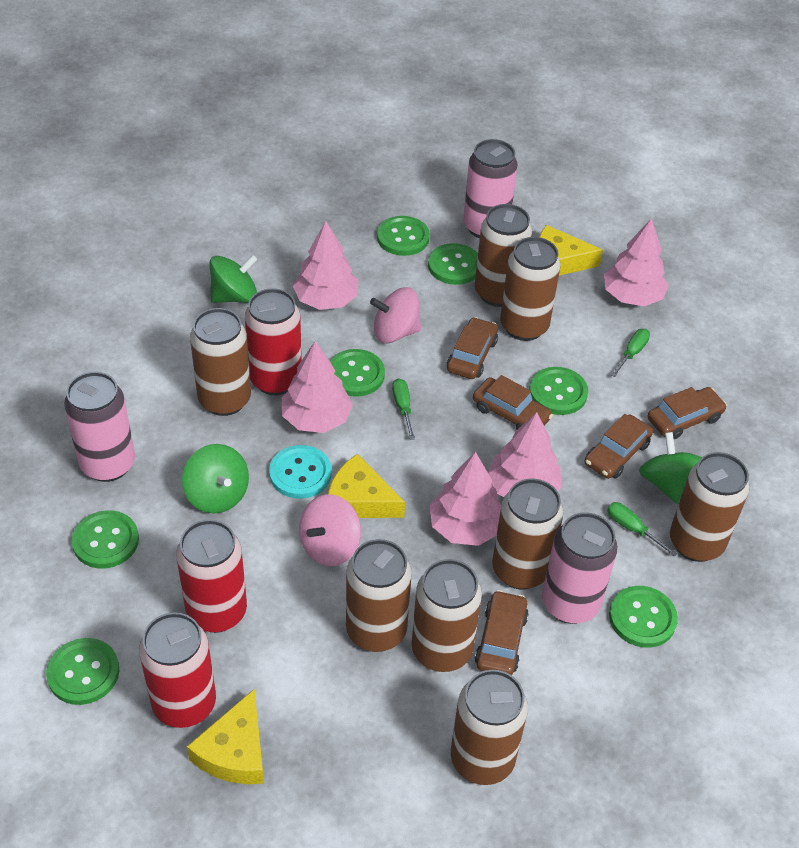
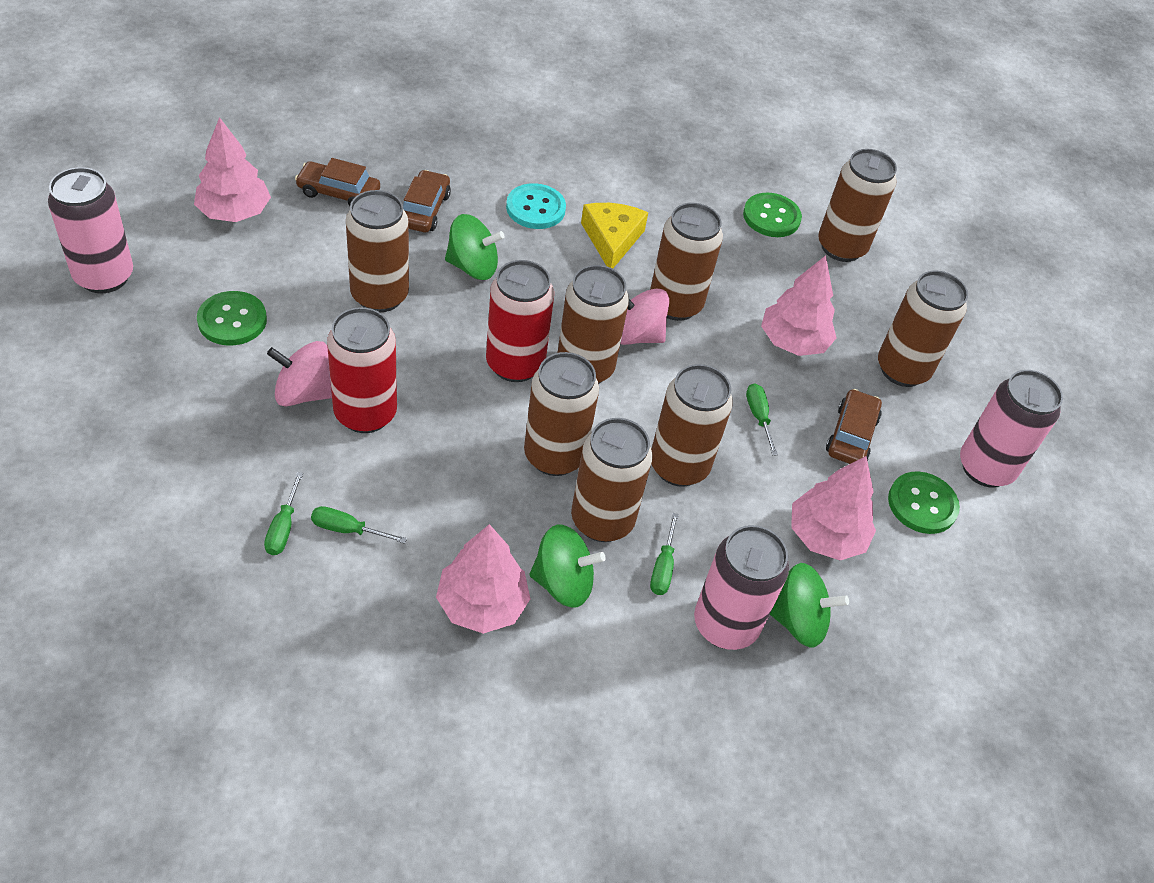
brown car: [447,317,498,379] [473,375,553,430] [475,590,529,675] [585,414,653,479] [648,387,727,439] = 5 -> [295,158,380,206] [403,170,451,232] [826,389,882,464] = 3
green button: [46,638,119,705] [71,510,139,568] [330,349,385,397] [377,216,430,256] [428,243,478,285] [529,367,588,415] [609,586,678,648] = 7 -> [197,291,267,346] [743,193,802,237] [888,471,960,534] = 3
green screwdriver: [392,378,415,440] [607,502,678,557] [611,329,650,377] = 3 -> [264,472,303,555] [311,506,407,544] [650,513,679,595] [746,383,778,456] = 4
pink tree: [282,341,353,433] [293,221,358,310] [429,452,501,546] [488,412,562,497] [604,218,669,306] = 5 -> [194,117,271,222] [436,524,530,634] [761,255,837,356] [791,456,876,560] = 4
red can: [139,612,216,728] [176,520,247,633] [245,288,302,395] = 3 -> [327,307,397,433] [486,260,554,382] = 2
yellow cheese: [187,689,264,784] [328,454,405,518] [540,225,603,275] = 3 -> [581,203,648,269] = 1

